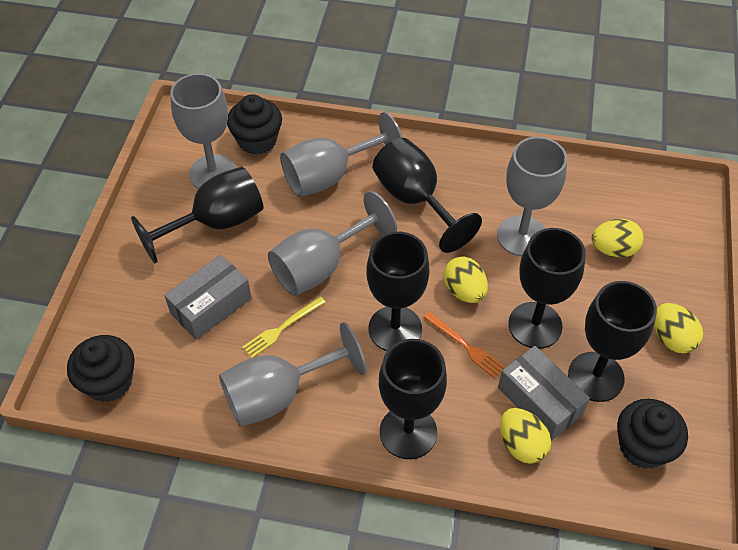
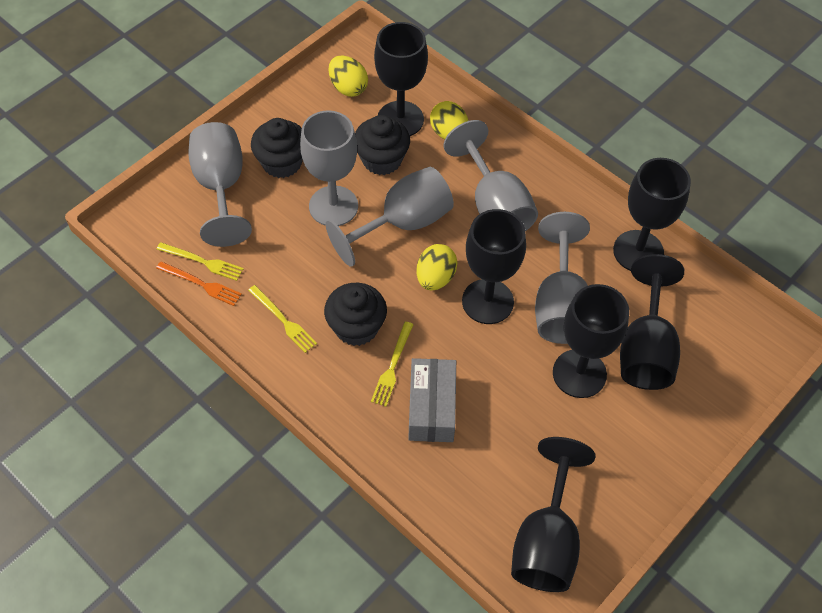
grey box: [164,255,251,340] [498,346,590,441] = 2 -> [408,358,456,442] = 1
yellow egg: [443,257,488,303] [500,408,551,464] [591,219,644,257] [654,303,703,353] = 4 -> [329,55,368,97] [416,244,457,290] [430,101,469,140] = 3
yellow fork: [242,296,326,358] = 1 -> [157,242,244,281] [248,285,317,353] [371,322,414,406] = 3

